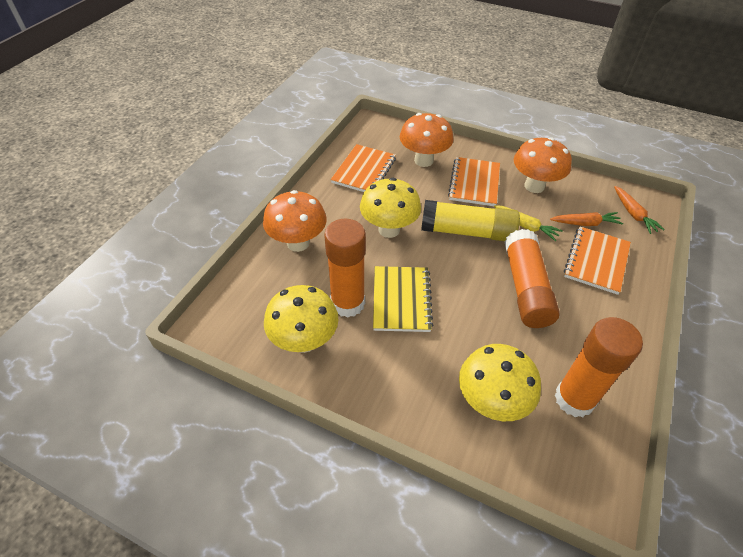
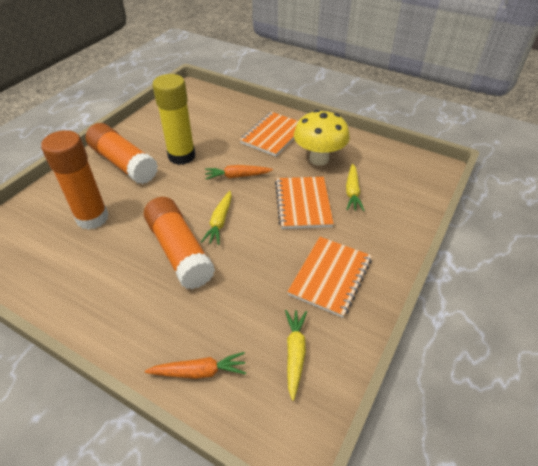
orange mushroom: [263,190,326,252] [400,113,453,167] [514,137,572,193] = 3 -> none = 0
yellow carrot: [494,205,563,241] = 1 -> [201,191,232,245] [285,310,307,401] [346,164,365,211] = 3
yellow mushroom: [264,285,338,353] [360,178,421,238] [459,344,541,421] = 3 -> [294,110,350,166] = 1
yellow notebook: [373,266,433,332] = 1 -> none = 0

